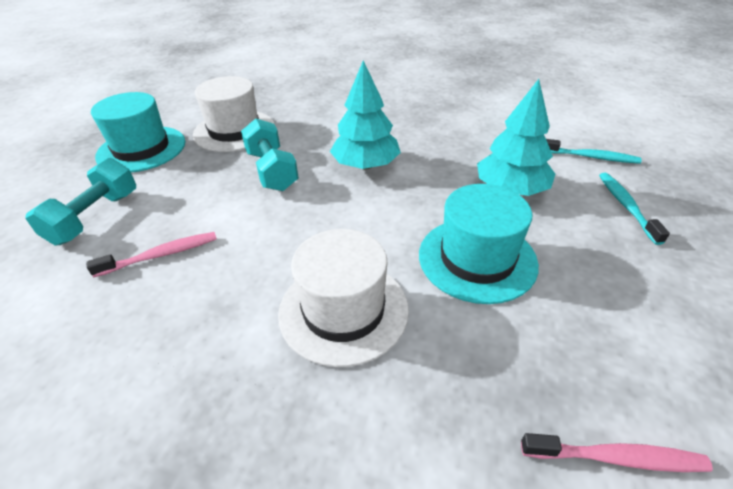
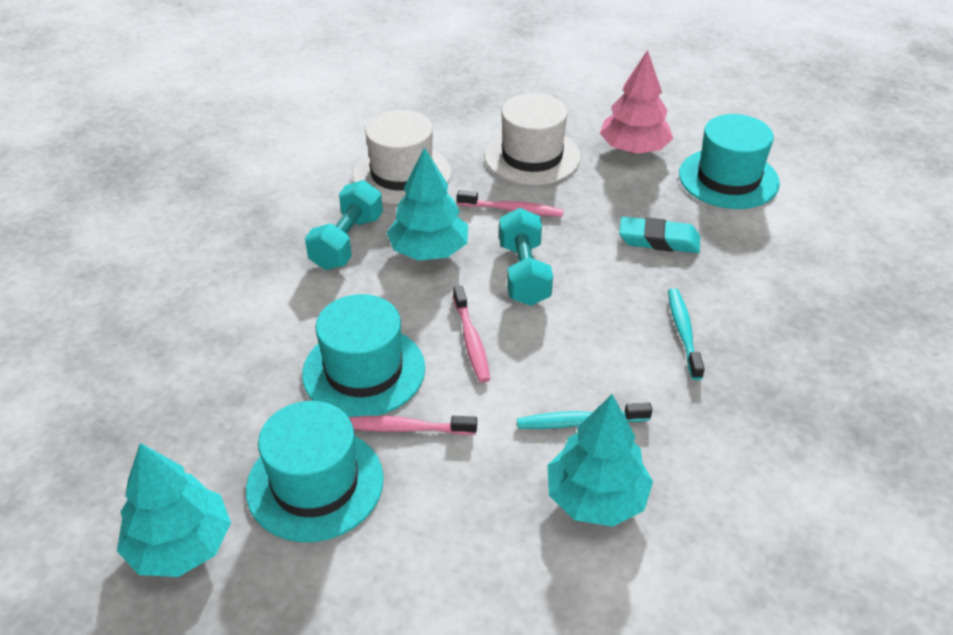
pink toothbrush: [86,232,217,277] [521,433,713,472] = 2 -> [348,416,477,435] [453,286,490,383] [457,190,564,217] = 3
pink tree: none = 0 -> [599,50,673,154] = 1
turquoise eraser: none = 0 -> [619,217,700,253] = 1
turquoise hat: [91,92,185,173] [419,184,539,304] = 2 -> [246,401,384,542] [302,294,425,417] [679,114,780,209] = 3
turquoise tree: [330,60,401,169] [477,79,555,196] = 2 -> [117,443,231,577] [387,147,468,261] [548,394,653,527] = 3

